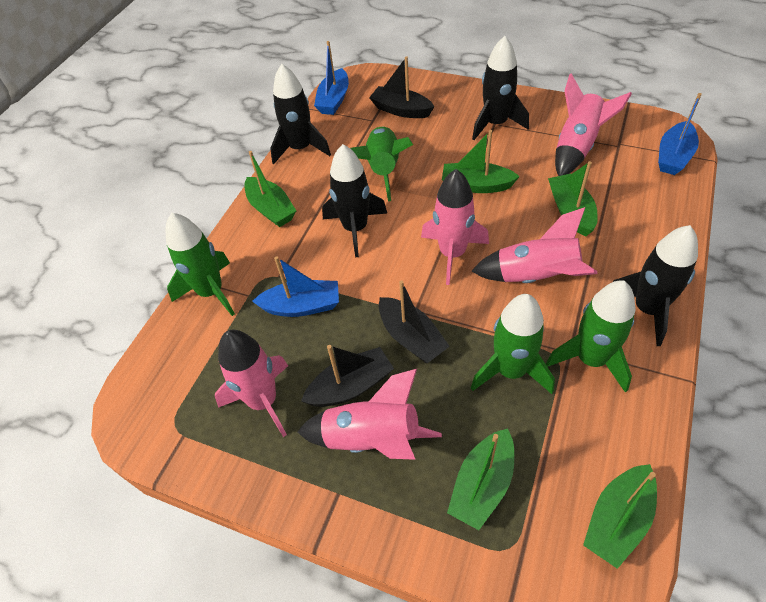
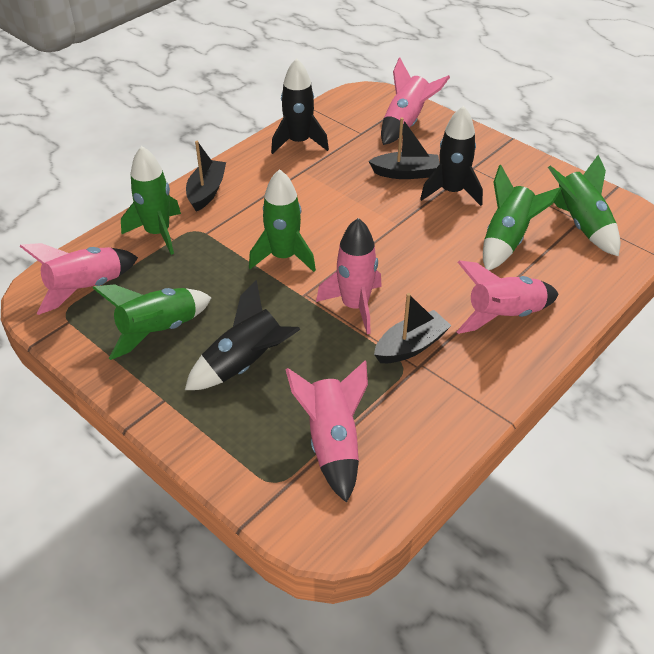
black rocket: [270,64,331,164] [322,144,387,257] [472,36,529,140] [613,225,698,346] = 4 -> [185,279,300,390] [271,58,329,154] [420,106,483,206] = 3
blue boat: [252,256,339,317] [314,41,349,115] [658,93,702,175] = 3 -> none = 0
green boat: [244,151,296,227] [442,130,520,193] [447,428,514,530] [548,161,598,237] [583,464,657,569] = 5 -> none = 0
green rocket: [166,213,235,316] [350,127,413,202] [471,294,555,394] [546,281,635,393] = 4 -> [93,284,211,360] [121,146,181,255] [249,169,316,272] [483,165,562,270] [548,155,620,256] = 5

